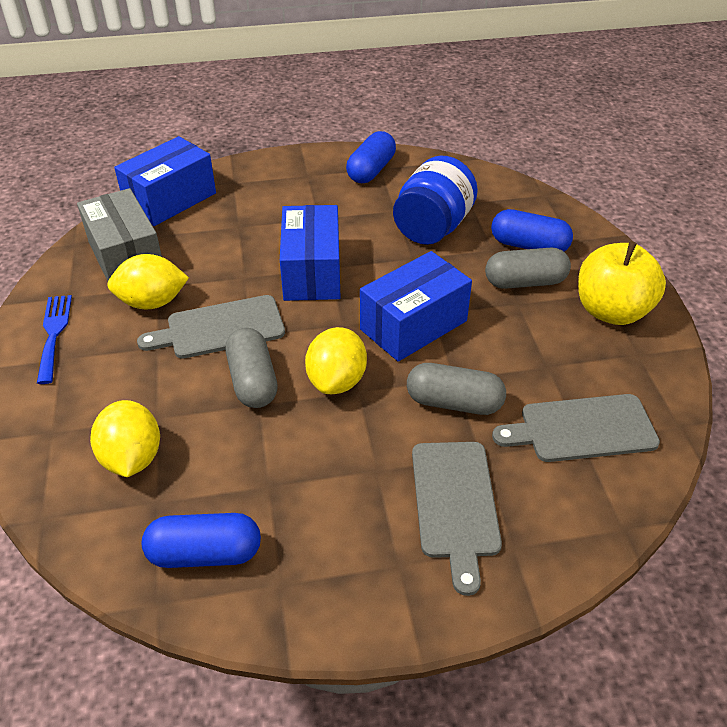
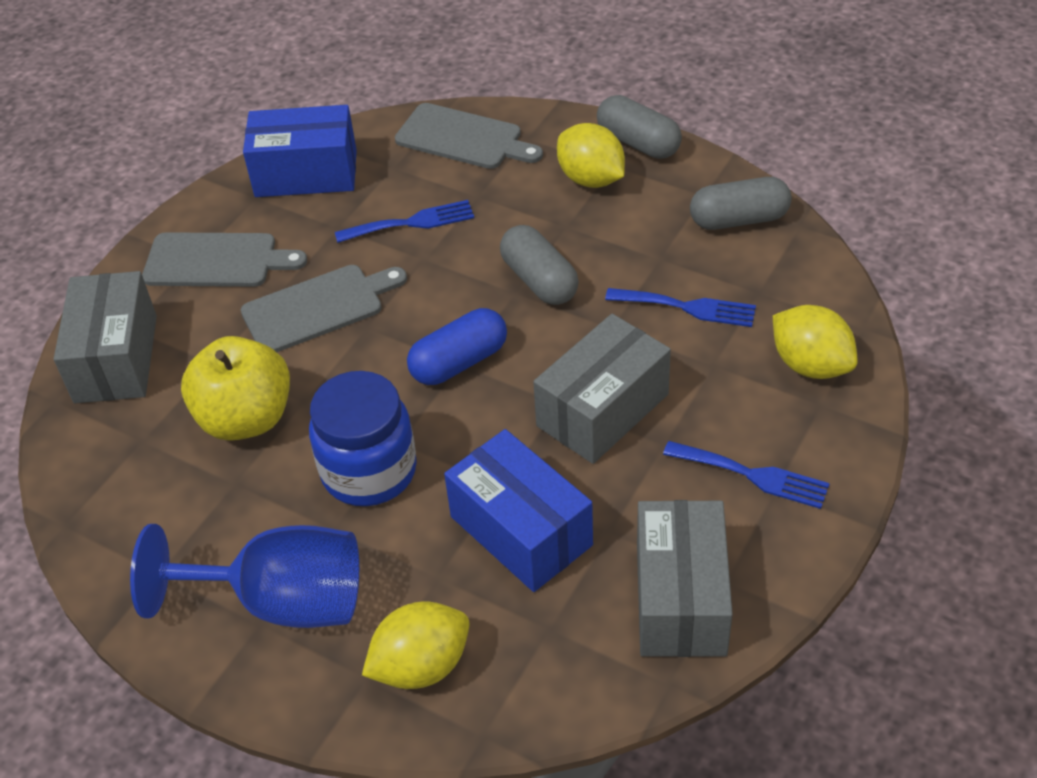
blue box: [114,136,216,226] [280,205,340,301] [360,251,472,362] = 3 -> [243,105,357,197] [444,429,593,592] = 2
blue capsule: [142,513,261,568] [346,131,396,183] [491,209,573,251] = 3 -> [407,308,507,385] = 1
blue fork: [37,295,72,384] = 1 -> [335,200,474,243] [605,288,756,327] [663,441,830,509] = 3
blue goblet: none = 0 -> [130,524,359,628] = 1
grey box: [77,188,162,281] = 1 -> [54,271,157,403] [533,314,671,464] [637,500,733,657] = 3

